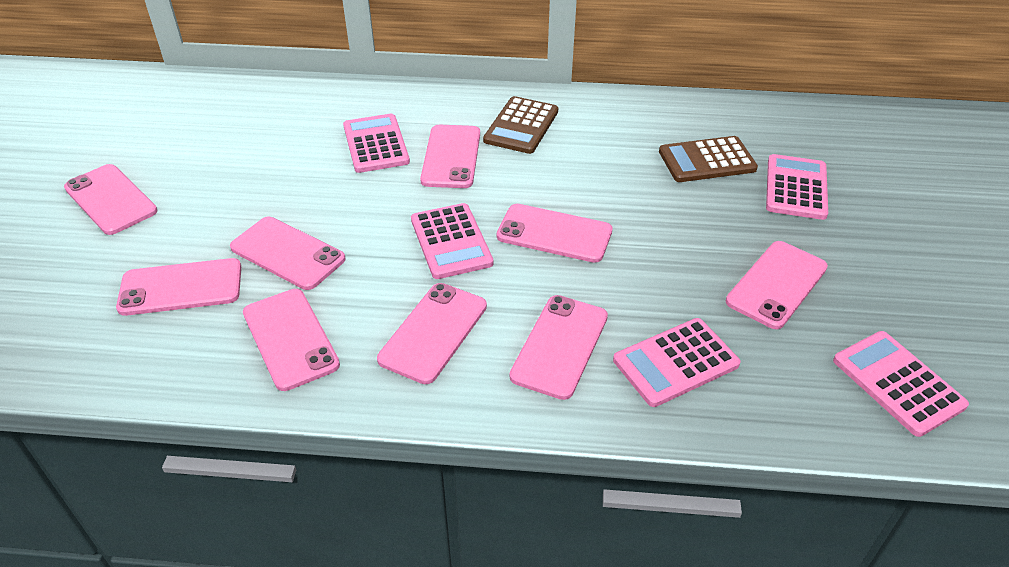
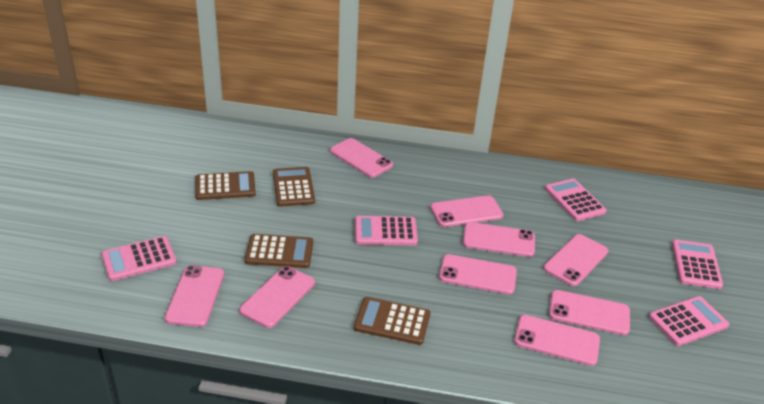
brown calculator: [483,96,558,154] [659,136,758,182] = 2 -> [195,171,256,200] [245,234,313,268] [273,167,315,207] [354,297,430,345] = 4

